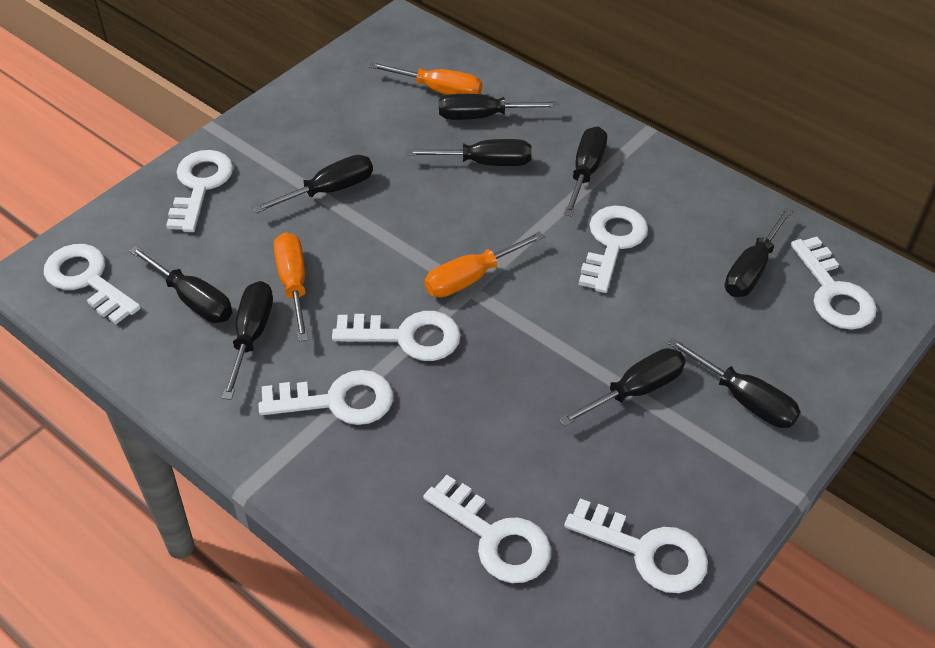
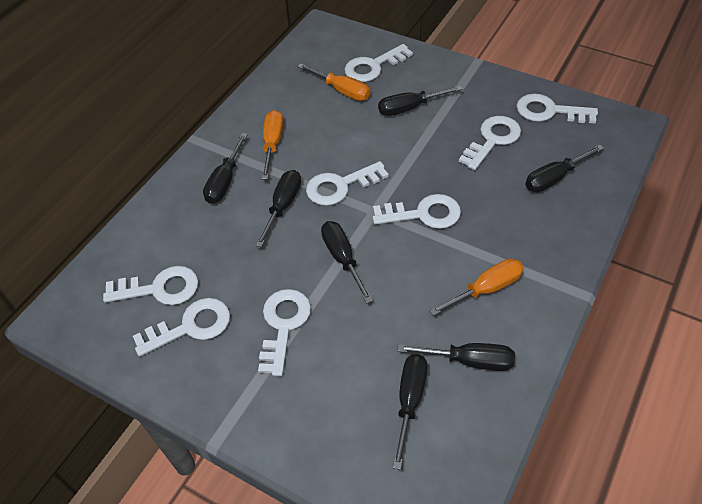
black screwdriver: [129,246,232,323] [222,281,273,400] [253,155,373,213] [406,139,532,166] [439,94,559,120] [559,348,686,427] [564,126,607,217] [667,338,801,428] [725,207,793,297] = 9 -> [203,133,248,204] [255,170,301,247] [321,221,373,304] [378,86,462,116] [393,354,427,470] [397,343,515,371] [525,145,604,192] = 7

